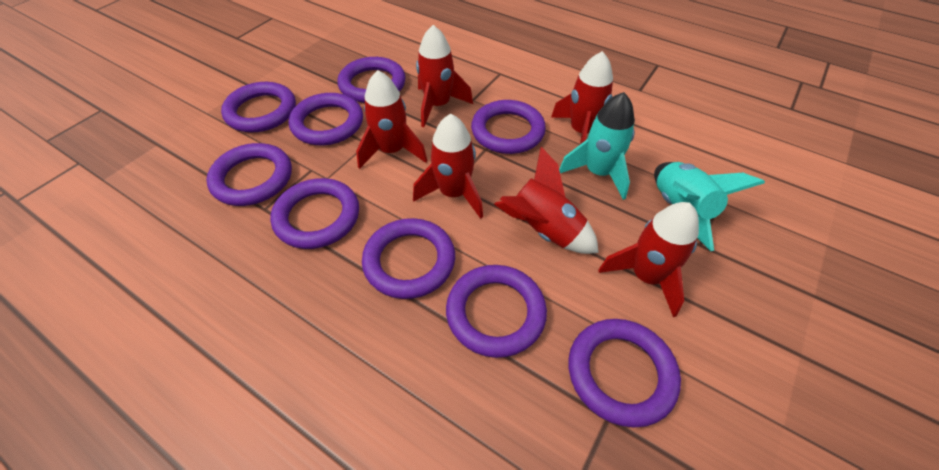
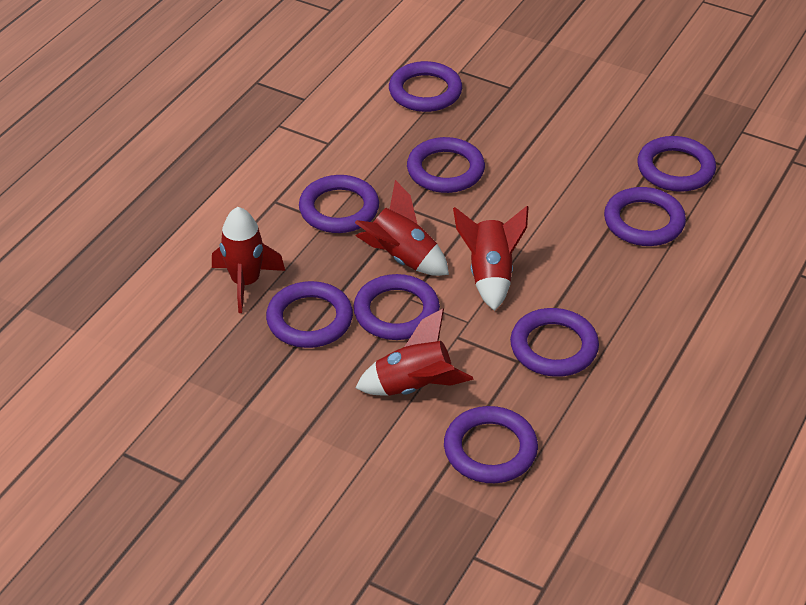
red rocket: [356,70,427,169] [413,114,483,219] [416,25,473,127] [494,147,599,254] [551,51,613,144] [598,202,699,317] = 6 -> [212,207,285,313] [355,180,449,276] [356,309,473,396] [453,206,529,311] = 4
turquoise rocket: [559,92,635,200] [654,162,765,251] = 2 -> none = 0

